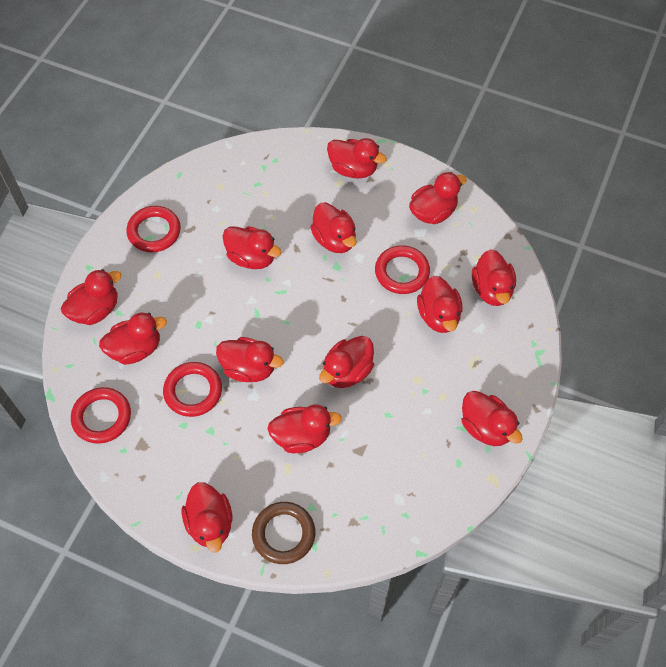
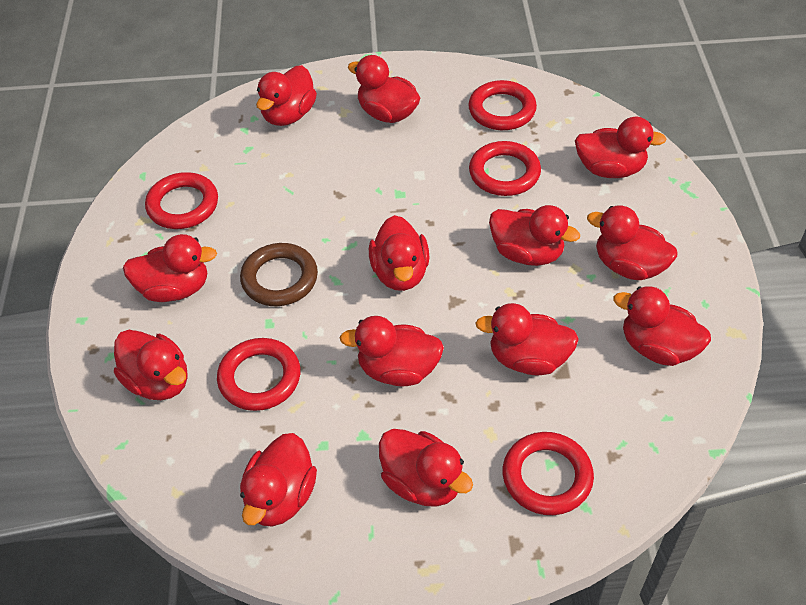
red ring: [71,387,131,444] [127,206,181,252] [163,362,222,417] [375,245,430,294] = 4 -> [145,172,218,229] [217,338,300,411] [469,80,537,130] [469,141,541,196] [503,432,594,515] = 5

